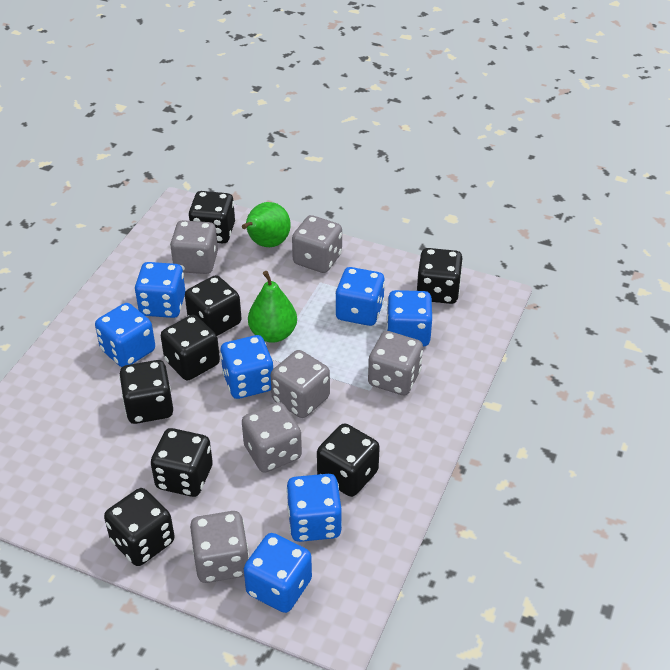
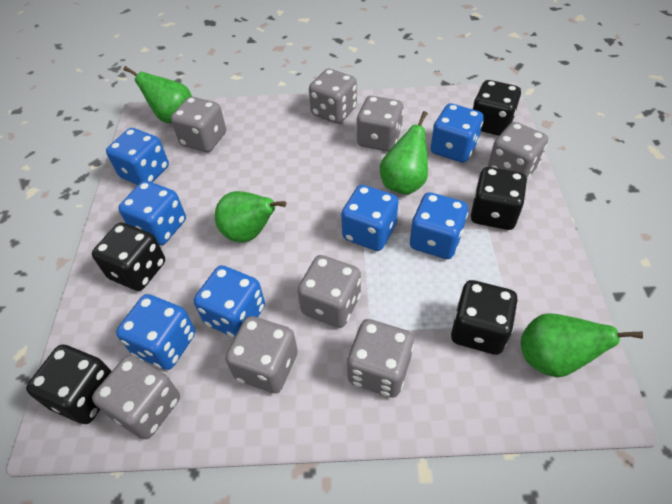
black dice: [104,488,175,566] [119,360,173,424] [151,428,213,497] [161,315,220,381] [185,275,241,336] [188,191,235,243] [317,423,380,497] [417,248,463,304] = 8 -> [26,345,112,424] [92,223,165,291] [451,280,518,355] [471,167,527,230] [473,80,521,136] = 5
green pear: [242,202,291,247] [248,271,297,343] = 2 -> [123,66,192,124] [215,191,286,243] [380,111,428,195] [521,313,643,377] = 4
grey dice: [170,220,218,274] [190,511,249,583] [242,402,302,473] [271,350,330,418] [292,215,342,273] [368,331,423,396] = 6 -> [92,355,180,439] [171,97,226,152] [225,316,298,393] [297,255,361,328] [309,69,357,124] [347,319,414,398] [357,96,404,152] [488,122,548,180] = 8

